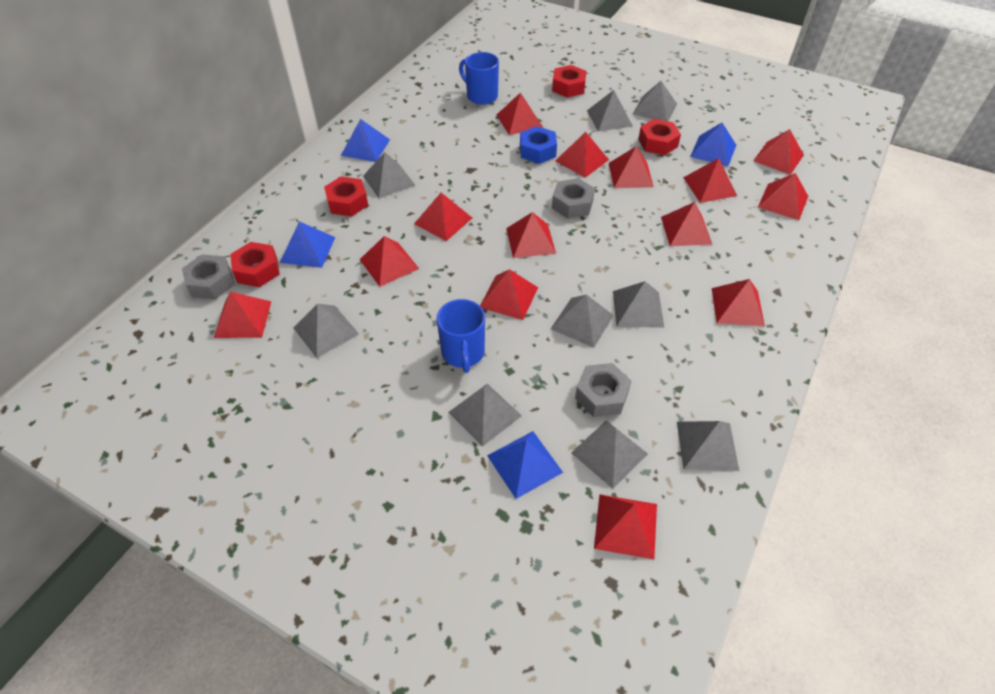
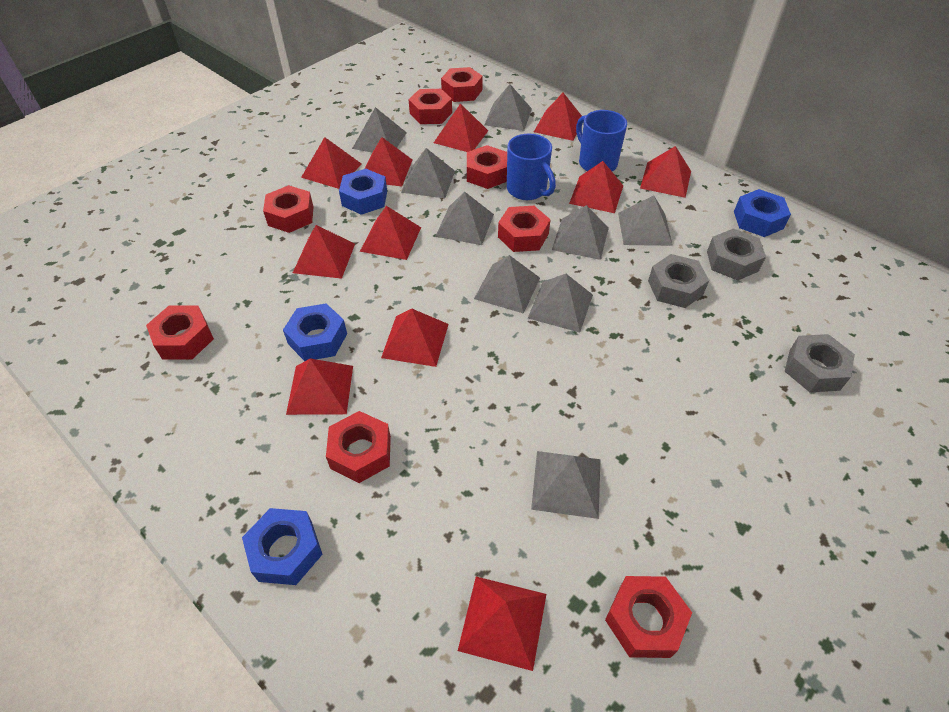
blue nut: [520,126,557,164] = 1 -> [242,508,323,585] [283,303,347,361] [339,169,387,215] [734,189,791,237] = 4
blue pyramid: [280,221,335,268] [341,119,390,162] [487,431,563,499] [690,122,736,167] = 4 -> none = 0
red nut: [231,242,280,287] [324,176,368,217] [552,65,586,98] [638,119,681,155] = 4 -> [146,305,214,360] [263,185,313,233] [326,411,391,483] [408,89,452,124] [441,67,483,102] [467,145,507,189] [498,206,551,252] [605,576,692,658] = 8
red pyramid: [214,292,272,338] [360,236,419,287] [414,193,472,241] [480,269,538,320] [497,93,543,135] [506,212,556,258] [555,132,609,178] [594,494,657,560] [609,146,654,188] [661,202,712,246] [683,158,737,203] [712,279,765,326] [753,129,804,175] [758,173,808,220] = 14 -> [286,359,353,415] [293,225,355,279] [301,137,361,189] [360,206,421,260] [365,137,412,186] [381,309,449,367] [434,103,488,152] [458,577,546,671] [534,93,582,141] [569,161,623,213] [640,146,691,198] = 11

